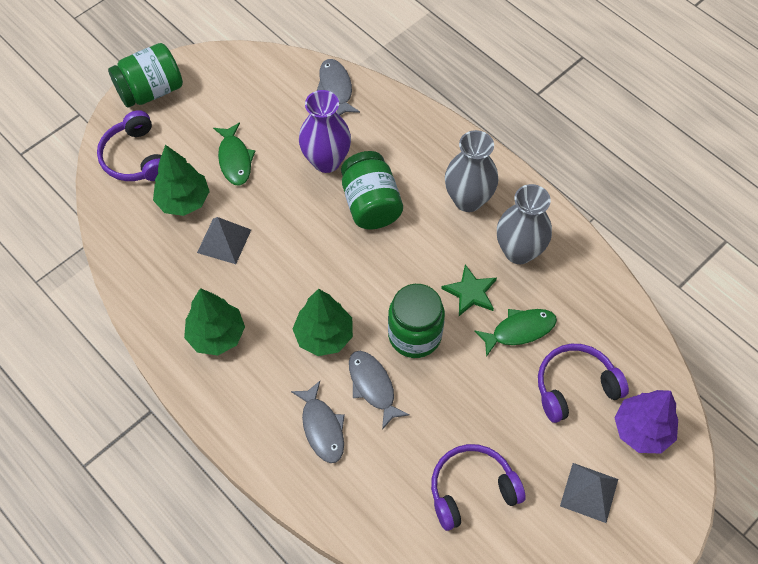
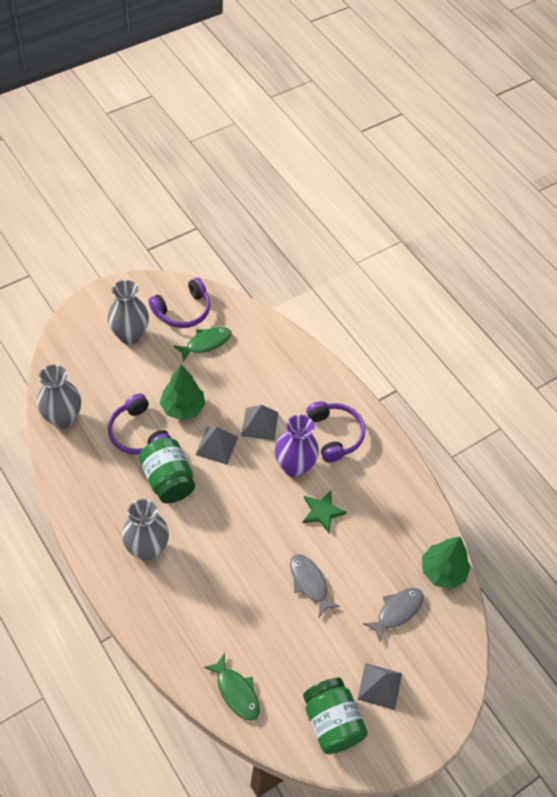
green jar: [108,43,183,108] [341,151,403,229] [388,284,445,358] = 3 -> [139,438,195,503] [303,677,368,754] = 2
green tree: [153,145,210,216] [184,288,245,355] [293,289,353,356] = 3 -> [160,365,205,420] [422,537,470,589] = 2
grey fish: [291,381,345,463] [317,59,360,116] [349,351,410,430] = 3 -> [290,554,340,617] [363,588,424,643] = 2
grey pyramid: [197,217,251,264] [560,463,618,523] = 2 -> [195,427,238,465] [242,405,278,441] [357,663,402,710] = 3
grey vase: [445,130,498,212] [497,184,552,264] = 2 -> [37,364,81,429] [108,280,149,345] [122,499,169,561] = 3
purple tree: [614,390,678,453] = 1 -> none = 0

